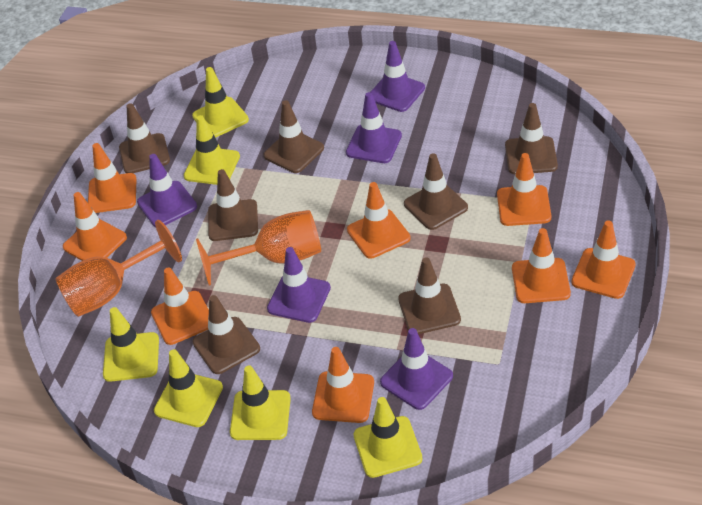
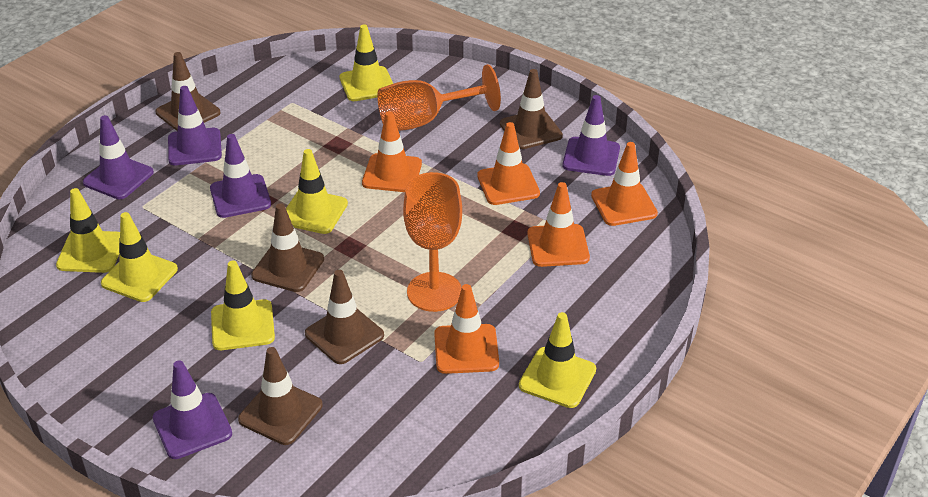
brown traffic cone: [119,103,170,173] [193,295,260,374] [208,169,258,241] [264,100,324,173] [398,257,461,334] [404,153,468,230] [505,103,558,174] = 7 -> [155,52,221,131] [238,347,323,445] [251,203,324,292] [305,270,384,364] [500,69,563,149] = 5
orange traffic cone: [63,192,127,261] [88,143,136,213] [151,267,209,345] [312,347,374,423] [347,182,411,259] [497,153,551,226] [512,228,571,303] [571,220,636,299] = 8 -> [362,111,422,192] [434,284,499,374] [477,122,540,205] [527,182,590,267] [591,142,658,226] = 5

